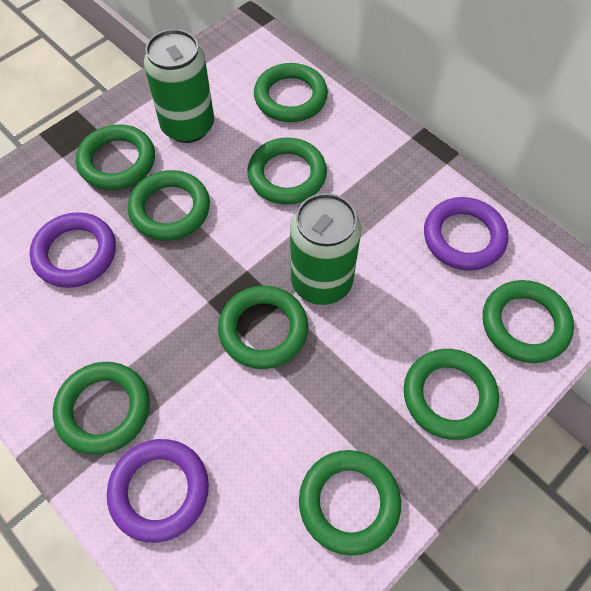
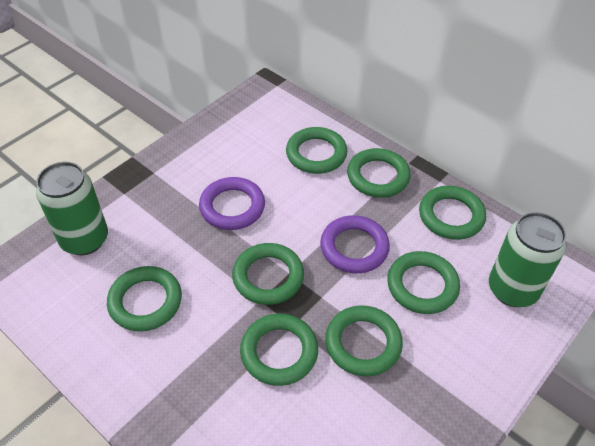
green ring: [53,362,150,455] [76,124,155,190] [128,170,210,241] [218,285,308,369] [247,138,327,205] [254,63,328,122] [299,450,401,556] [404,349,499,440] [483,280,574,363] = 9 -> [107,266,182,332] [232,243,304,305] [240,314,318,386] [286,127,347,174] [325,305,403,376] [347,148,411,198] [387,251,460,314] [419,186,486,240] = 8
purple ring: [30,212,116,288] [107,439,209,543] [424,197,508,271] = 3 -> [199,177,265,230] [320,215,390,273] = 2

